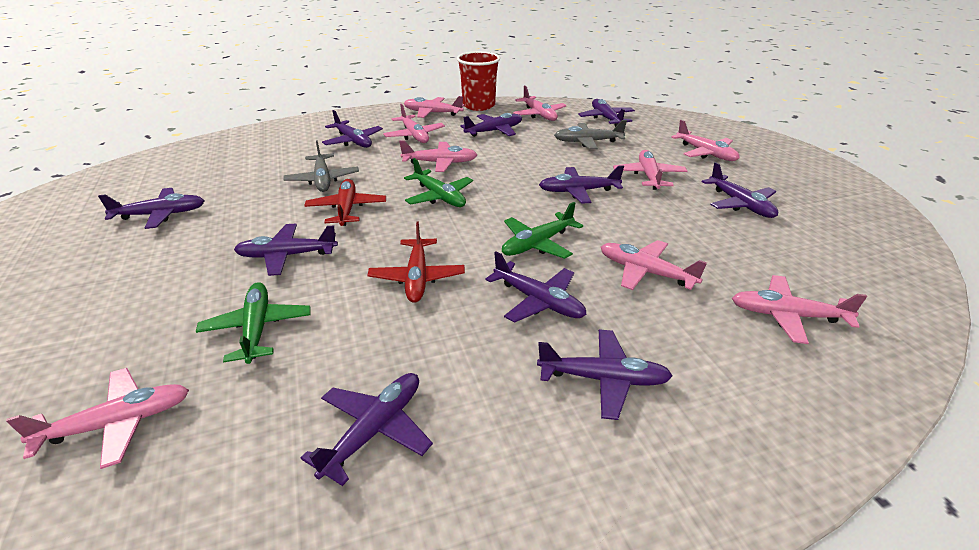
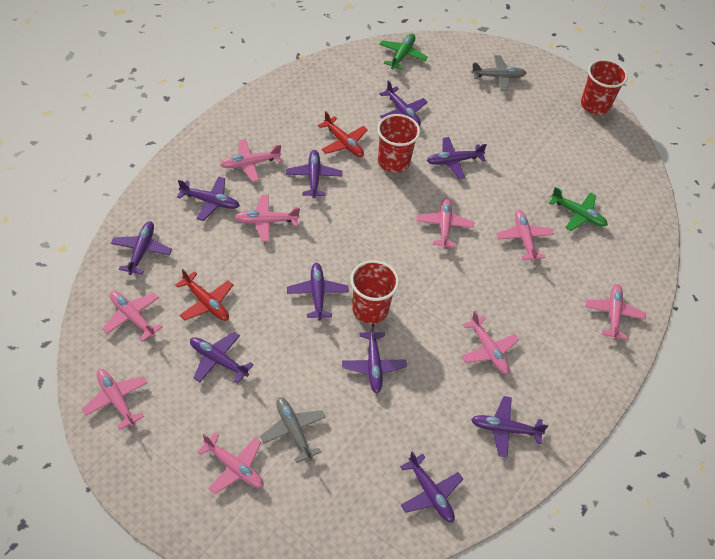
green plane: [196,282,311,364] [404,158,473,207] [502,202,583,259] = 3 -> [379,34,428,70] [549,187,608,231] = 2
red cup: [457,51,500,111] = 1 -> [350,260,399,324] [377,114,420,173] [581,59,628,115] = 3

